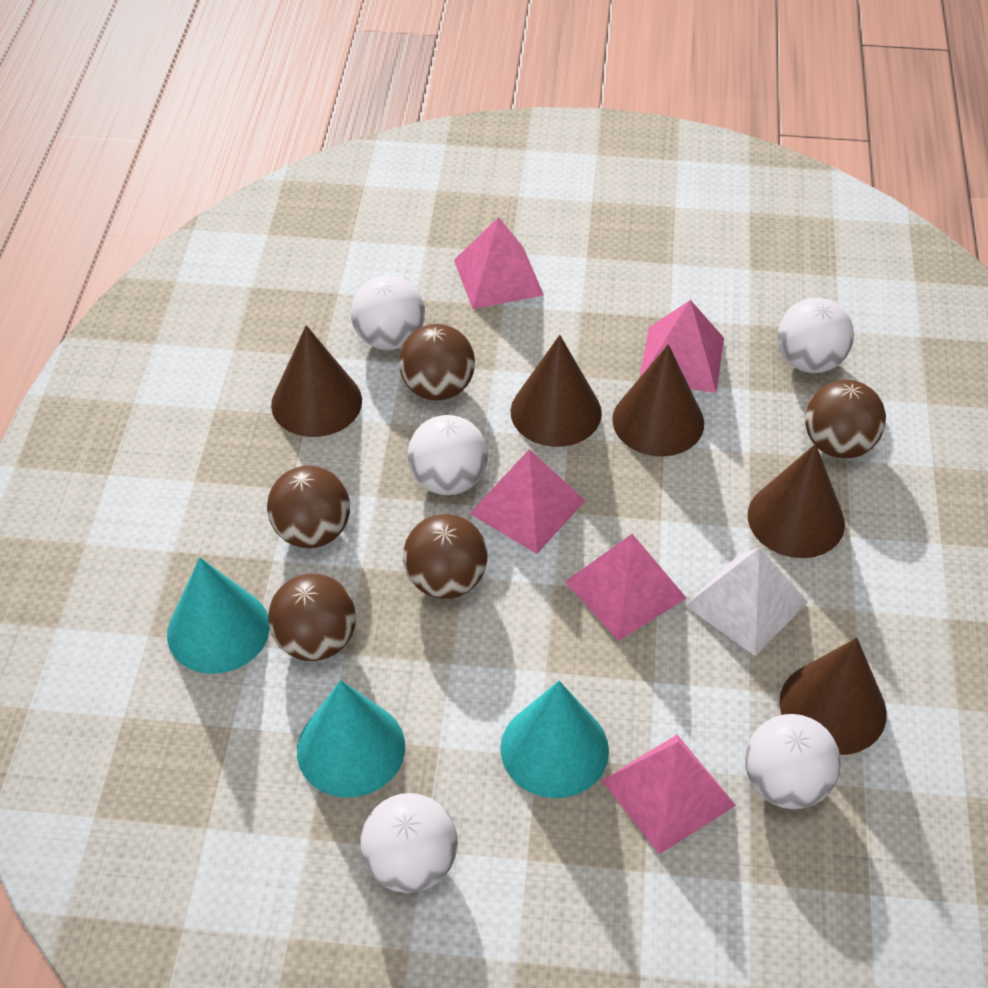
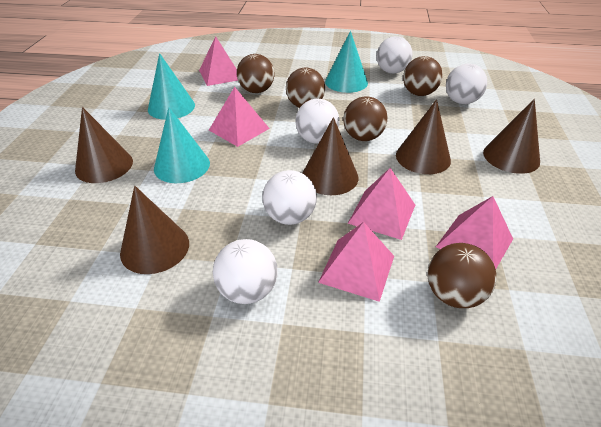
white pyramid: [685,548,808,656] = 1 -> none = 0

